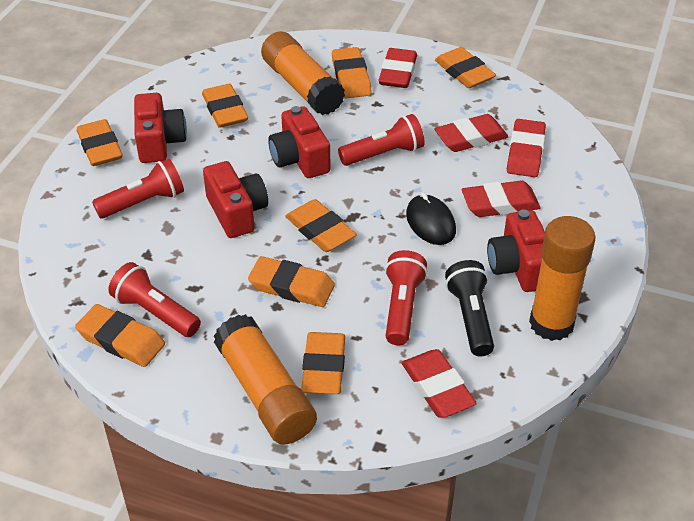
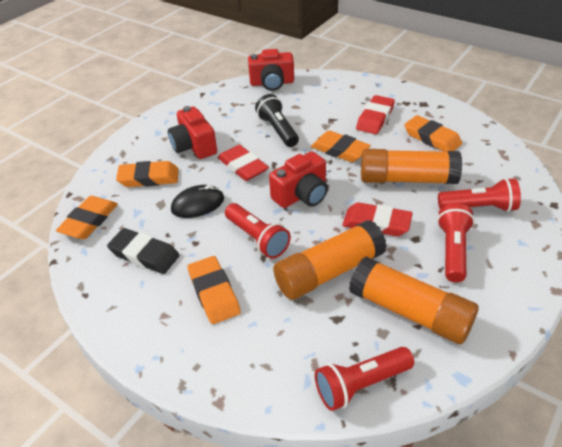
black eraser: none = 0 -> [107,228,180,274] = 1
orange eraser: [75,304,165,367] [77,119,123,166] [202,84,248,128] [248,256,335,307] [285,199,357,252] [301,332,345,394] [332,47,372,98] [435,47,496,88] = 8 -> [56,196,118,239] [116,161,179,187] [188,256,241,324] [311,131,371,162] [404,115,462,152] = 5
red camera: [134,93,187,163] [203,161,268,238] [268,106,331,178] [487,209,545,292] = 4 -> [168,106,217,159] [248,49,294,91] [269,151,328,208] = 3
red eraser: [378,48,417,88] [402,349,477,418] [434,114,508,152] [462,180,541,217] [507,119,546,177] = 5 -> [218,145,269,181] [342,202,413,237] [356,95,395,134] = 3

